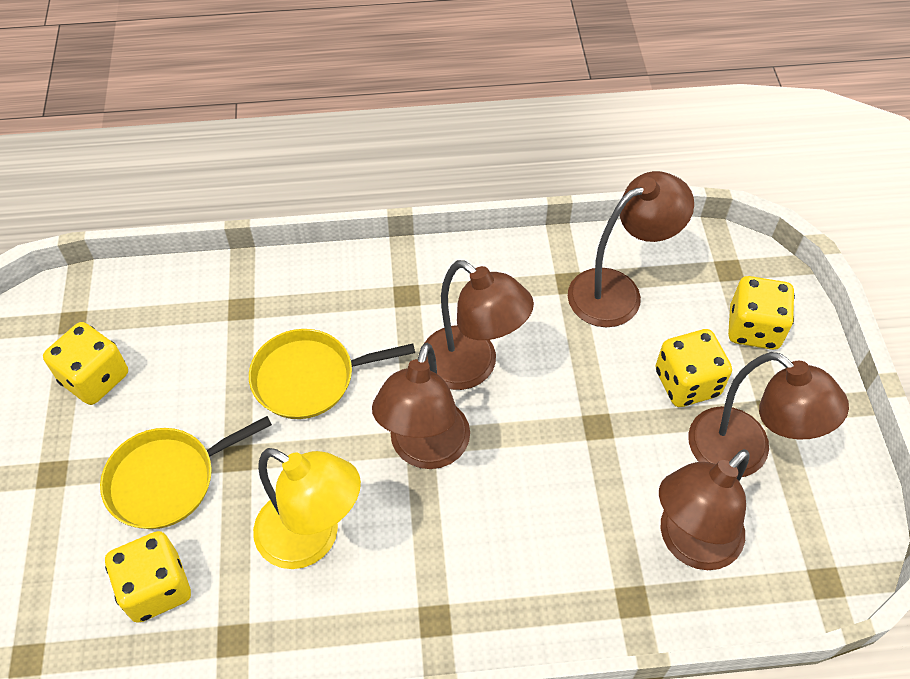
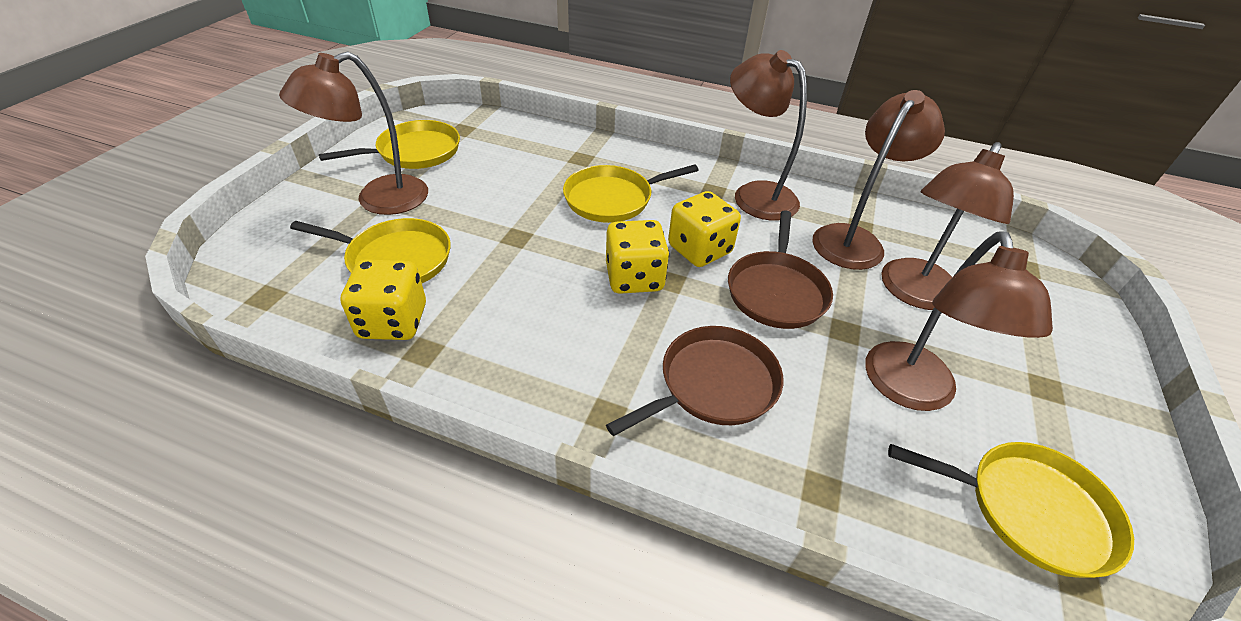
brown pan: none = 0 -> [606,326,783,436] [728,210,833,329] = 2
yellow dice: [43,322,128,405] [105,531,191,623] [655,329,732,407] [728,276,795,350] = 4 -> [341,260,426,340] [606,220,669,294] [668,191,741,267] = 3
yellow lamp: [253,448,361,569] = 1 -> none = 0
yellow pan: [100,416,272,529] [249,329,415,419] = 2 -> [290,218,451,283] [319,120,460,169] [563,165,699,223] [888,442,1134,578] = 4

